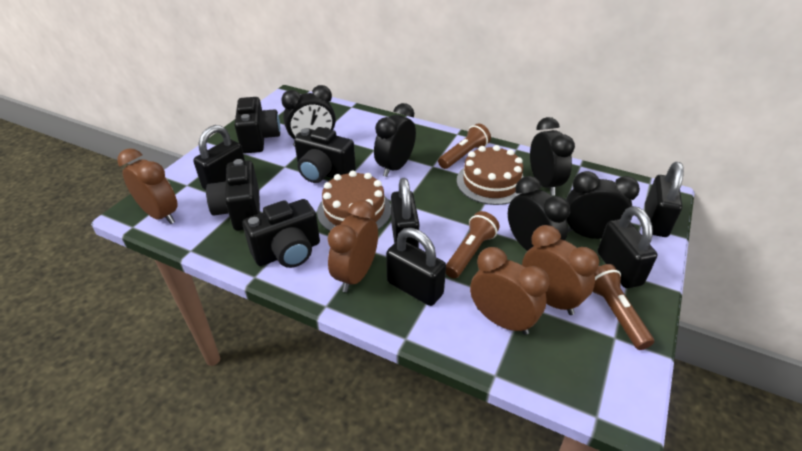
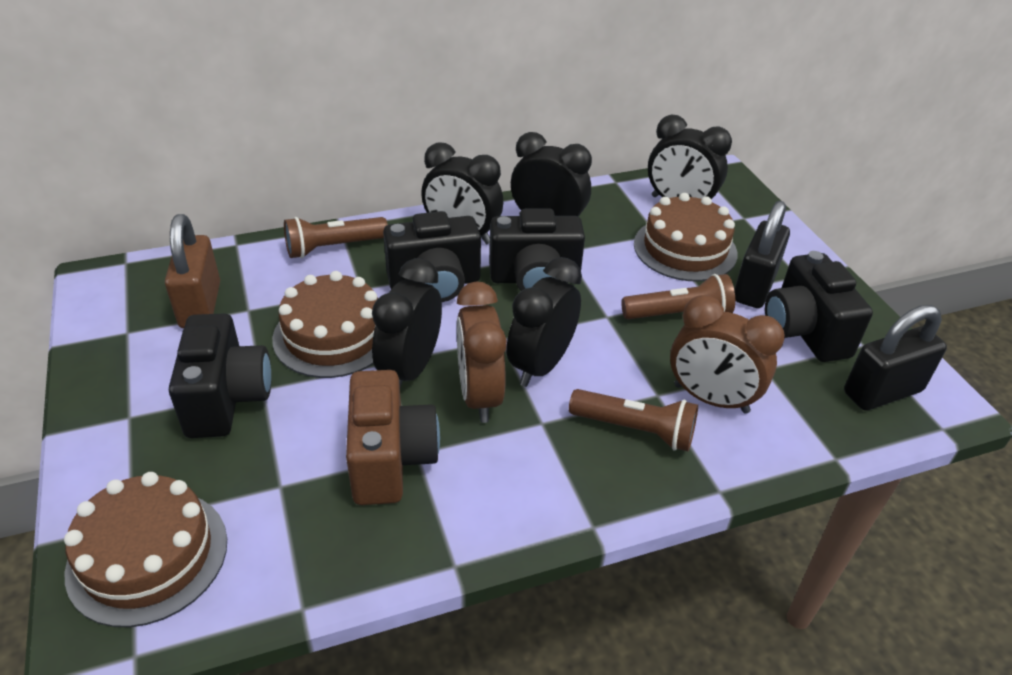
black padlock: [193,125,245,190] [386,228,446,306] [391,178,419,248] [597,206,657,288] [645,162,684,237] = 5 -> [734,201,790,308] [844,305,947,411] = 2
brown cake: [317,170,391,231] [457,145,524,205] = 2 -> [64,472,227,627] [272,271,378,378] [634,193,738,282] = 3
brown camera: none = 0 -> [346,370,440,505] = 1
brown clock: [117,148,178,224] [328,200,378,292] [470,247,549,335] [522,225,599,315] = 4 -> [457,282,507,423] [670,295,785,414] = 2
brown padlock: none = 0 -> [165,214,220,328] = 1

